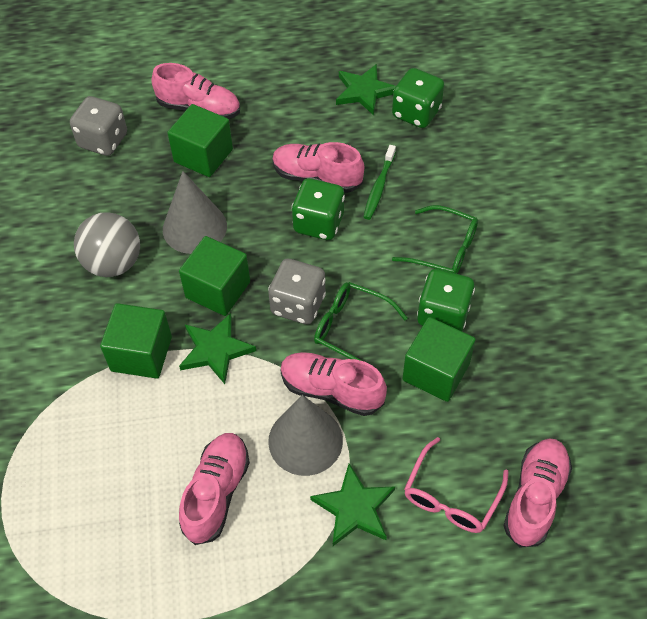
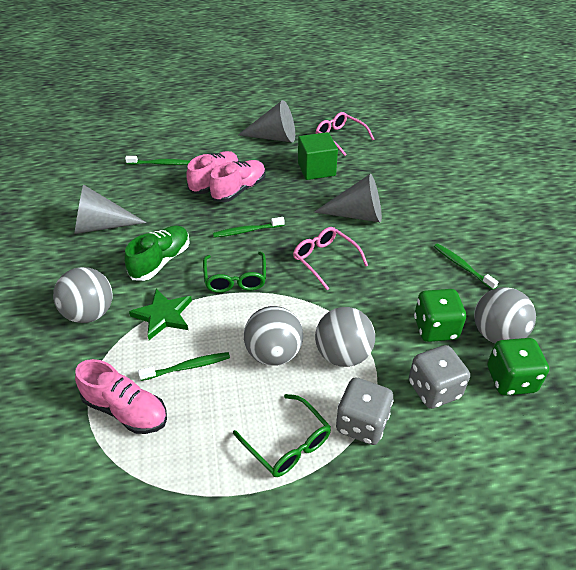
green cube: [100,303,172,379] [167,104,233,177] [179,236,250,316] [402,317,476,402] = 4 -> [298,132,338,180] = 1
green dice: [292,178,345,240] [392,68,444,128] [417,269,475,331] = 3 -> [414,289,466,342] [487,338,549,396] = 2
green shoe: none = 0 -> [124,225,190,281] = 1
green star: [179,313,256,384] [310,463,395,546] [336,64,396,116] = 3 -> [129,289,192,340] = 1
green toothbrush: [364,145,396,220] = 1 -> [125,156,190,165] [138,352,230,381] [213,217,285,238] [434,243,498,290] = 4
grey ball: [74,212,140,277] = 1 -> [53,267,113,323] [244,306,303,366] [315,307,375,367] [474,287,536,343] = 4
grey cone: [163,171,227,254] [268,395,343,476] = 2 -> [75,184,147,234] [238,100,295,143] [314,174,382,222] = 3
pink glasses: [404,437,509,533] = 1 -> [293,227,368,290] [316,112,374,156] = 2
pink shoe: [151,63,240,119] [179,433,250,545] [272,142,364,193] [280,352,387,416] [504,438,572,548] = 5 -> [75,359,167,434] [186,151,239,194] [209,160,266,202] = 3

